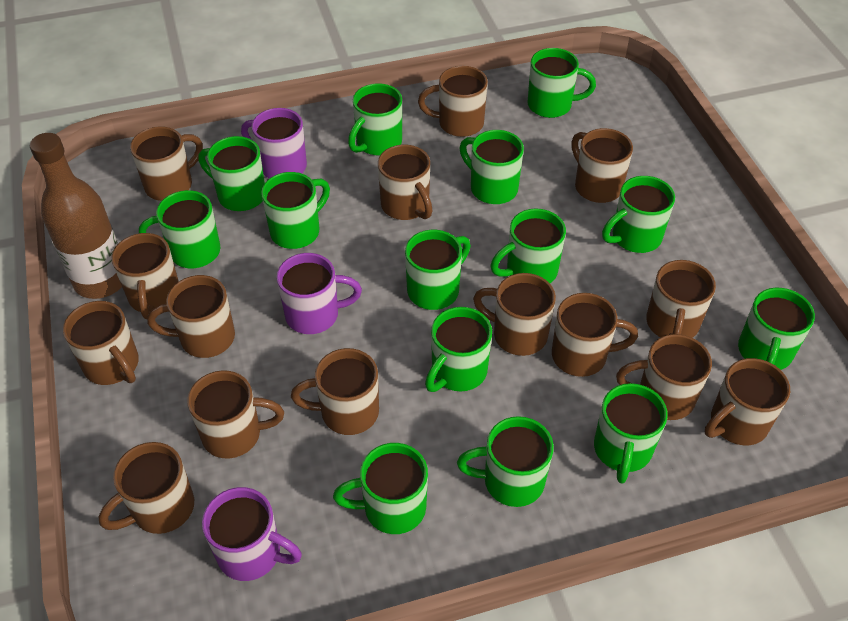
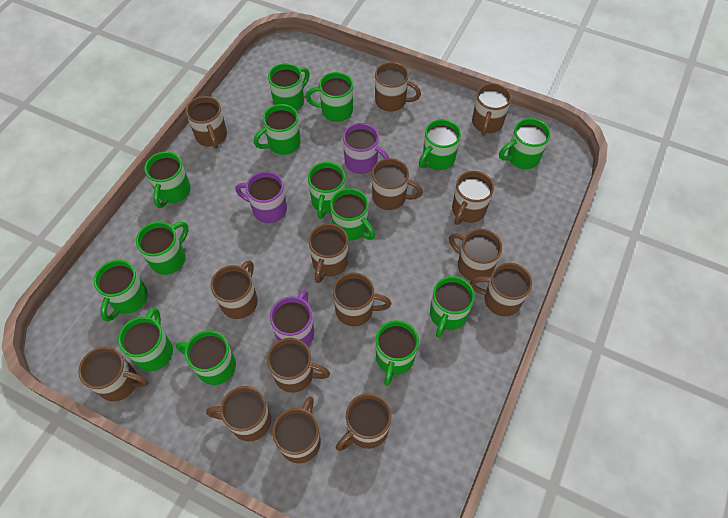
brown bottle: [30,133,122,299] = 1 -> none = 0

